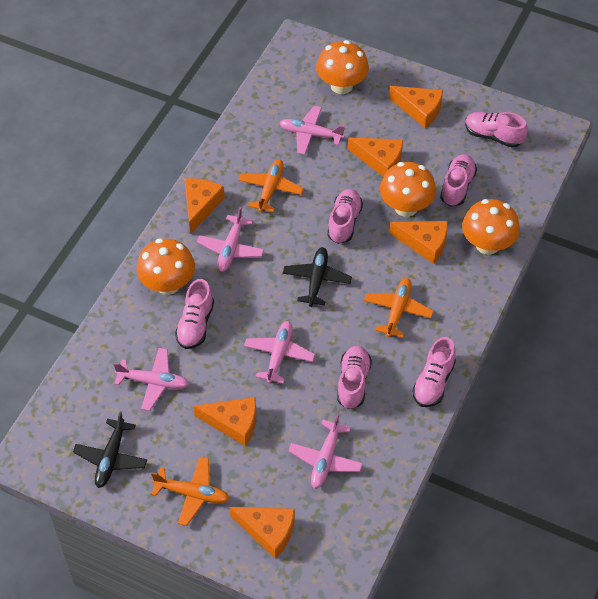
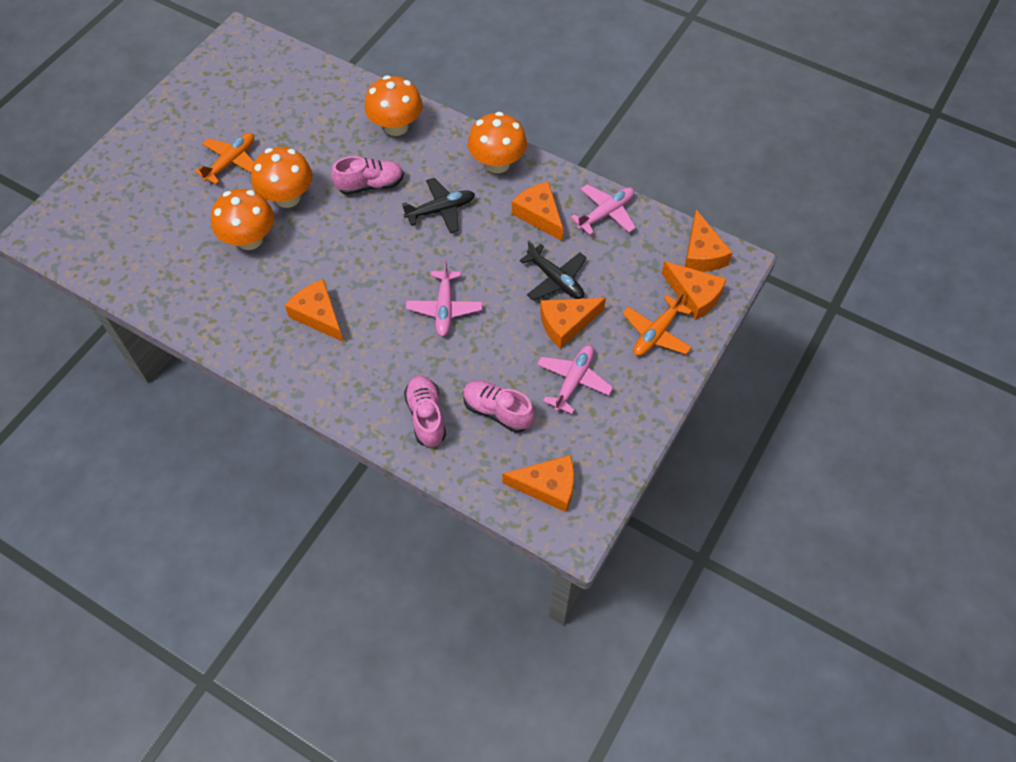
orange plane: [151,457,230,526] [238,159,304,213] [364,278,434,338] = 3 -> [195,133,254,184] [622,292,692,356] = 2
pink plane: [113,348,189,411] [197,207,264,272] [244,321,315,384] [280,106,345,155] [289,413,363,489] = 5 -> [406,260,482,337] [537,345,613,414] [571,184,636,235] = 3
pink shoe: [175,279,214,349] [327,189,363,244] [337,346,372,409] [412,337,456,407] [440,154,477,206] [465,112,528,148] = 6 -> [331,156,404,195] [404,376,446,447] [463,380,535,433] = 3

